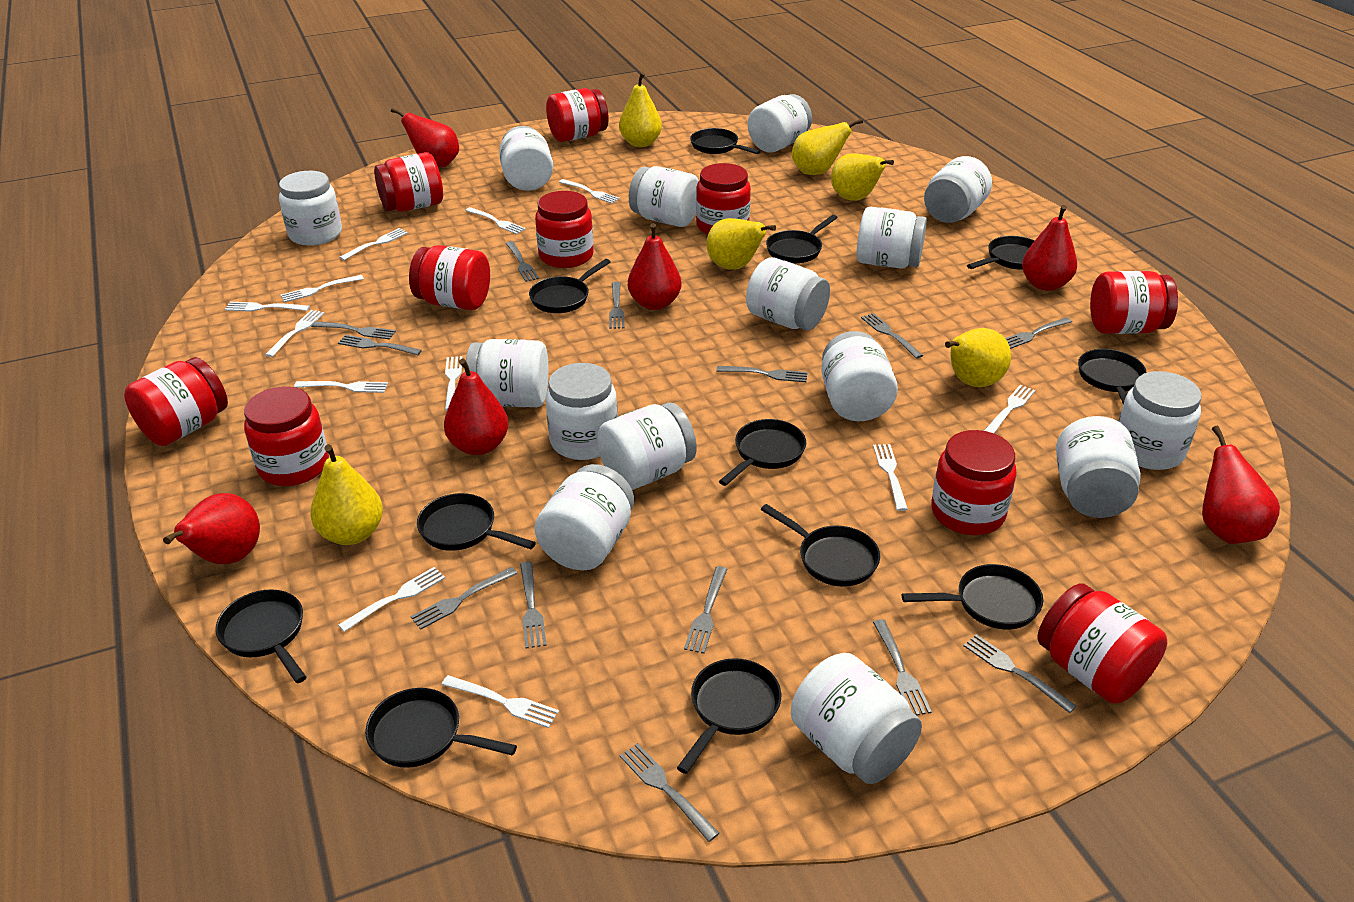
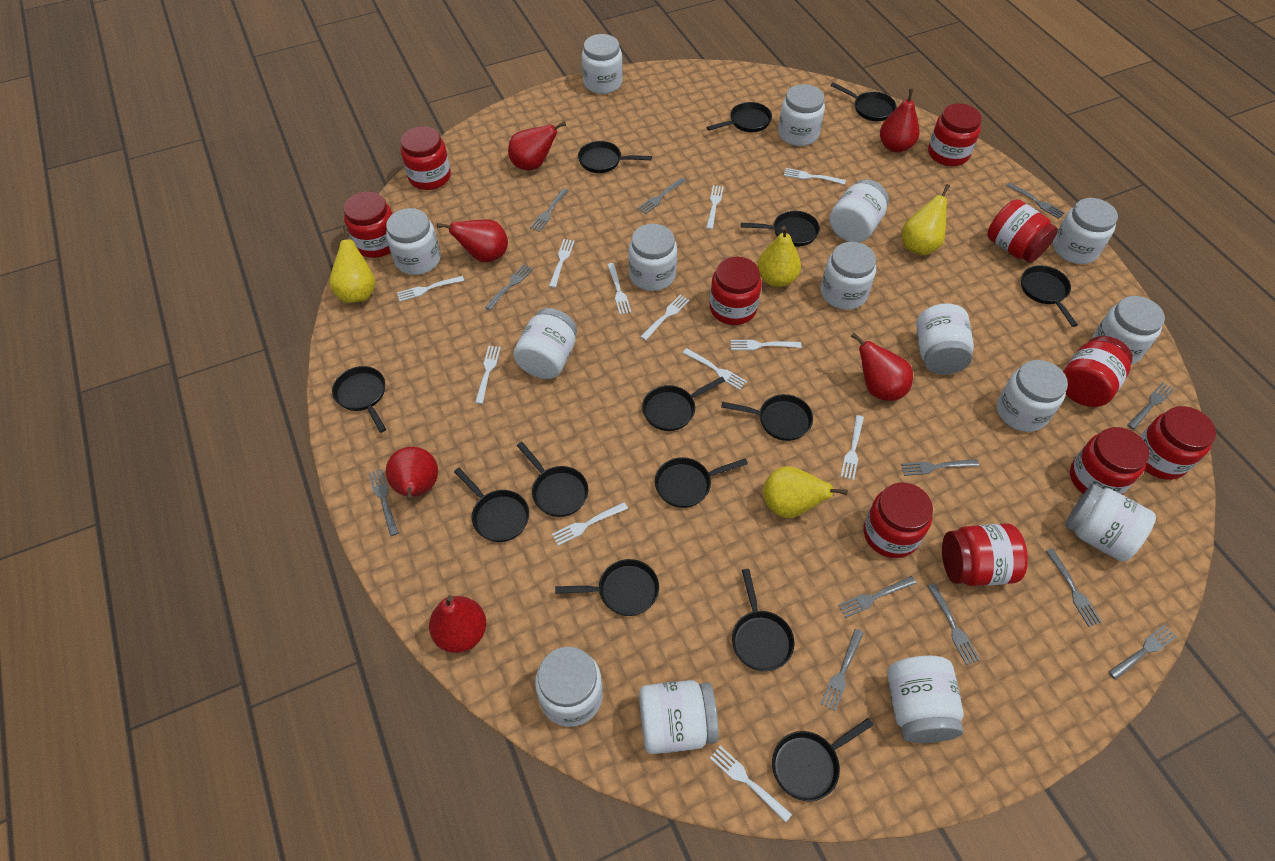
black pan: [215,589,307,683] [365,688,517,768] [417,493,536,551] [529,259,611,313] [677,658,781,774] [690,128,761,154] [719,419,806,486] [761,504,880,587] [766,215,838,263] [902,564,1043,629] [967,236,1035,270] [1078,349,1146,404] = 12 -> [332,366,386,433] [454,468,529,542] [517,442,588,517] [555,559,659,616] [578,141,652,173] [642,377,725,431] [655,457,748,508] [706,102,772,132] [721,394,813,441] [732,569,794,671] [741,210,820,247] [772,718,874,801] [831,82,896,121] [1021,265,1078,327] = 14
grey fork: [311,321,396,339] [338,335,422,355] [410,567,518,630] [506,241,539,282] [520,561,547,649] [609,282,624,329] [620,743,719,842] [684,566,728,654] [716,366,808,382] [861,313,923,359] [873,619,932,716] [964,634,1077,713] [1005,317,1072,349] = 13 -> [368,469,399,536] [485,264,533,310] [530,188,568,232] [638,178,686,214] [820,629,864,711] [838,576,917,618] [901,459,979,476] [927,583,980,665] [1006,183,1065,219] [1046,549,1102,627] [1109,624,1177,680] [1127,382,1174,430] = 12
yellow pear: [310,444,383,545] [619,72,662,147] [706,218,776,270] [791,118,863,175] [831,153,894,201] [945,328,1011,387] = 6 -> [329,226,376,303] [757,226,801,287] [763,466,848,518] [902,184,950,255] = 4

